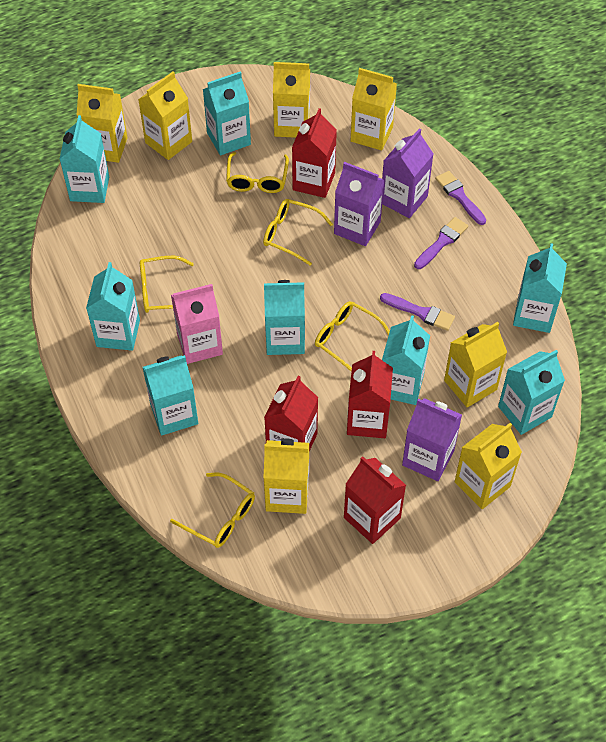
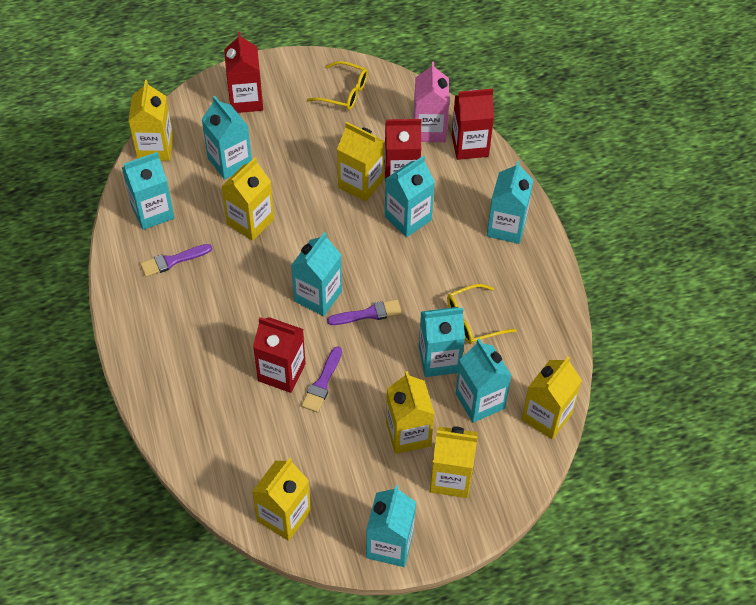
purple carton: [334,162,384,246] [382,128,434,218] [402,398,462,481] = 3 -> none = 0
yellow glasses: [140,256,194,313] [170,473,255,548] [226,152,289,193] [263,199,333,266] [315,301,390,371] = 5 -> [307,61,368,110] [447,284,516,344] = 2

